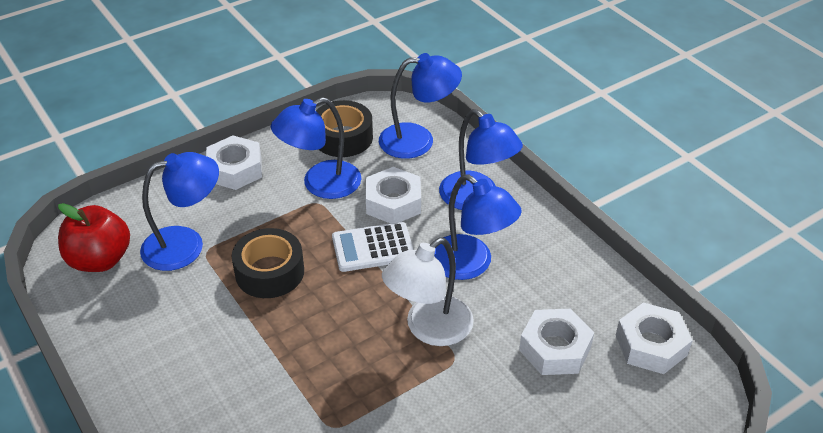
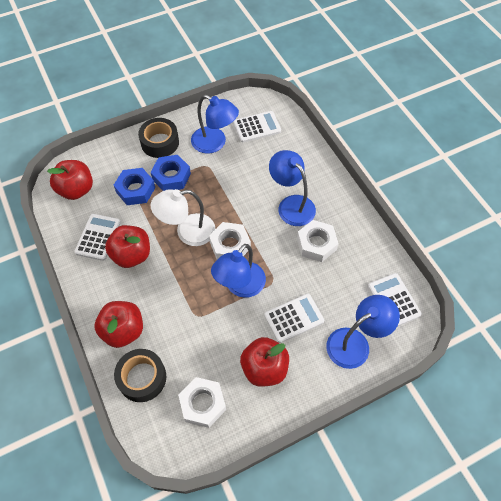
blue lamp: [140,152,219,271] [271,97,361,199] [379,53,462,159] [434,174,522,280] [439,109,523,210] = 5 -> [191,95,239,154] [211,244,266,298] [269,150,316,226] [326,295,400,369] = 4
blue nut: none = 0 -> [114,168,155,205] [151,155,191,191] = 2
red apple: [58,203,130,272] = 1 -> [47,160,93,200] [94,301,143,348] [105,225,150,268] [240,337,289,387] = 4
white calculator: [332,222,414,272] = 1 -> [74,214,121,261] [233,111,281,143] [264,294,324,343] [368,273,422,326] = 4
white nut: [206,136,262,190] [366,167,421,223] [519,309,594,375] [616,302,693,374] = 4 -> [178,377,226,428] [209,222,251,260] [297,220,339,262] = 3

